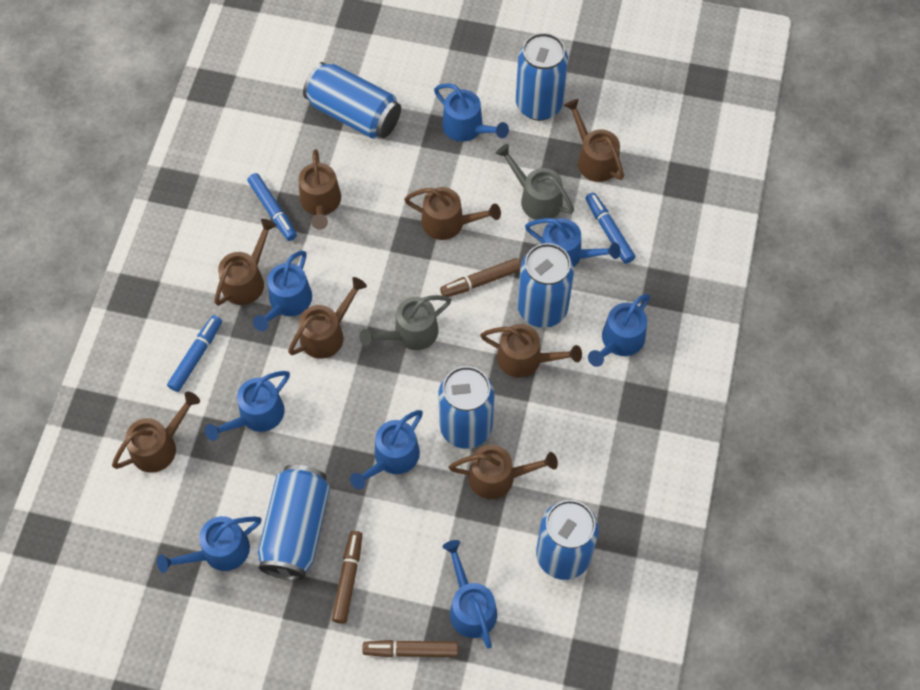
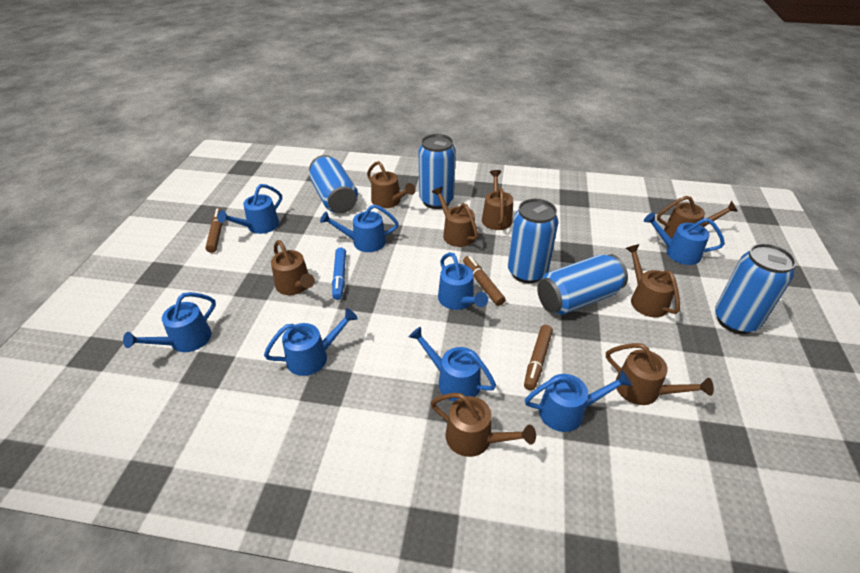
blue can: [258,465,330,580] [303,62,401,139] [438,366,494,449] [516,33,568,121] [517,243,574,328] [536,500,599,580] = 6 -> [309,155,358,213] [419,134,456,209] [508,199,558,283] [537,254,628,315] [715,243,796,334] = 5
blue marker: [167,315,222,392] [247,173,297,241] [585,192,635,264] = 3 -> [332,248,346,300] = 1
grey watering can: [359,295,451,350] [496,144,574,220] = 2 -> none = 0

